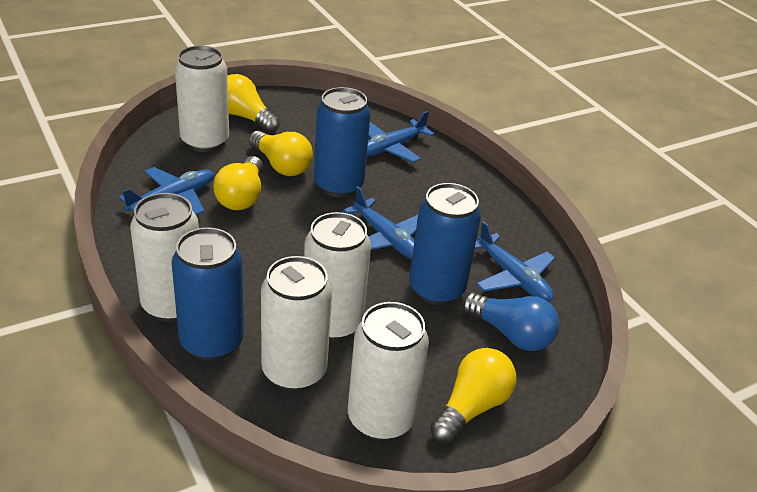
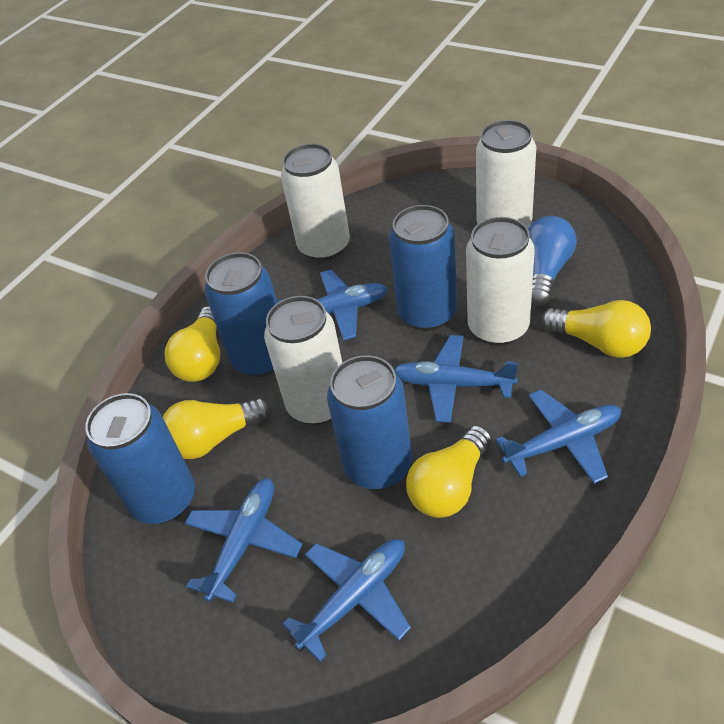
blue can: [172,228,244,361] [314,87,371,198] [409,183,481,305] = 3 -> [85,393,195,524] [205,252,277,377] [327,355,412,490] [389,205,457,331] = 4
blue plane: [119,167,214,215] [343,186,418,259] [367,111,435,163] [475,221,555,302] = 4 -> [185,478,303,603] [277,270,388,341] [283,539,411,661] [394,335,518,423] [496,390,621,484] = 5
white can: [130,193,199,322] [175,46,229,152] [261,256,332,391] [304,212,371,341] [348,302,429,441] = 5 -> [264,296,342,425] [281,144,350,261] [466,217,535,346] [476,120,536,228] = 4

